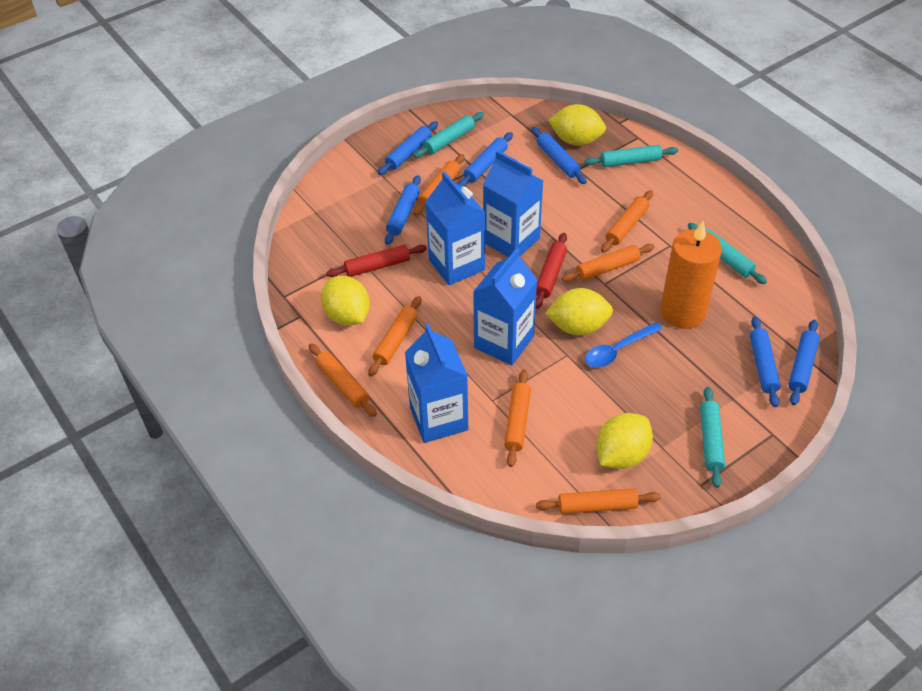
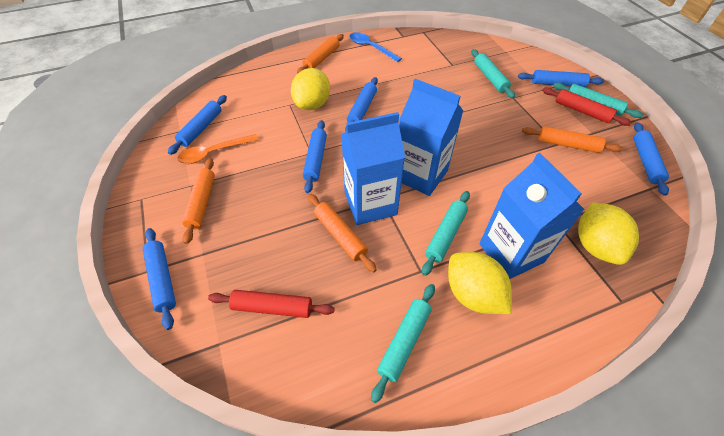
blue carton: [405,323,468,443] [425,171,485,285] [473,248,537,365] [483,150,543,257] = 4 -> [341,112,405,225] [399,79,463,196] [480,153,585,279] = 3
orange candle: [661,221,722,329] = 1 -> none = 0
orange rolling pin: [309,343,377,417] [368,296,421,376] [413,154,465,216] [504,369,531,467] [536,488,661,514] [562,244,655,282] [601,190,653,253] = 7 -> [182,158,215,244] [297,34,344,74] [308,194,377,272] [522,126,623,153] = 4
orange spoon: none = 0 -> [177,134,259,164] = 1
yellow lemon: [321,276,370,326] [545,288,613,335] [548,104,606,146] [596,413,653,469] = 4 -> [291,68,330,110] [448,252,512,314] [578,203,639,265] = 3

